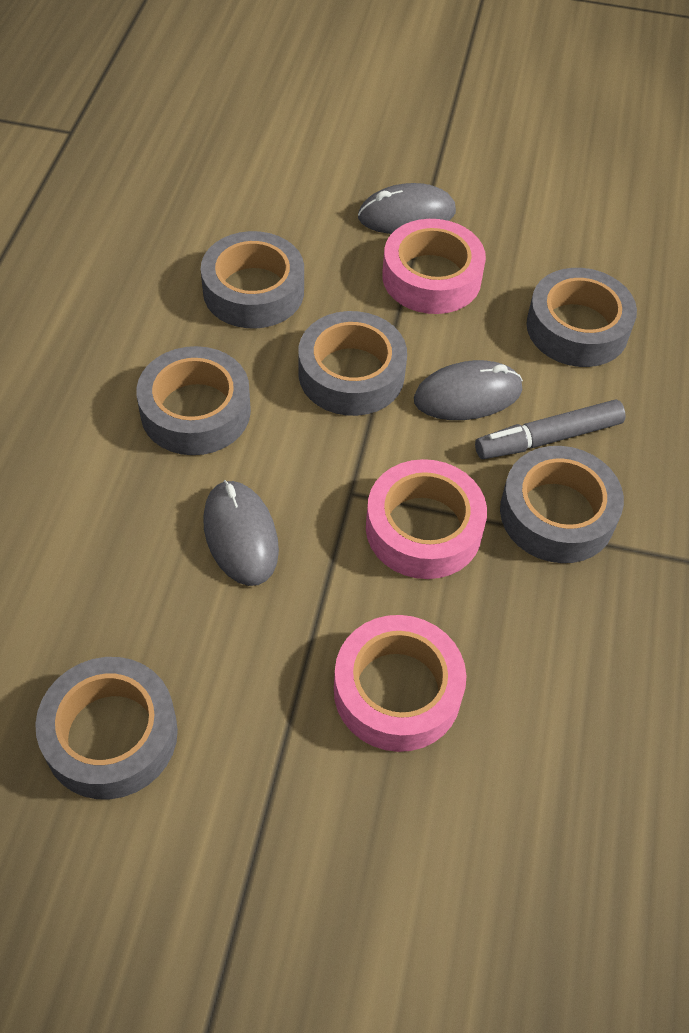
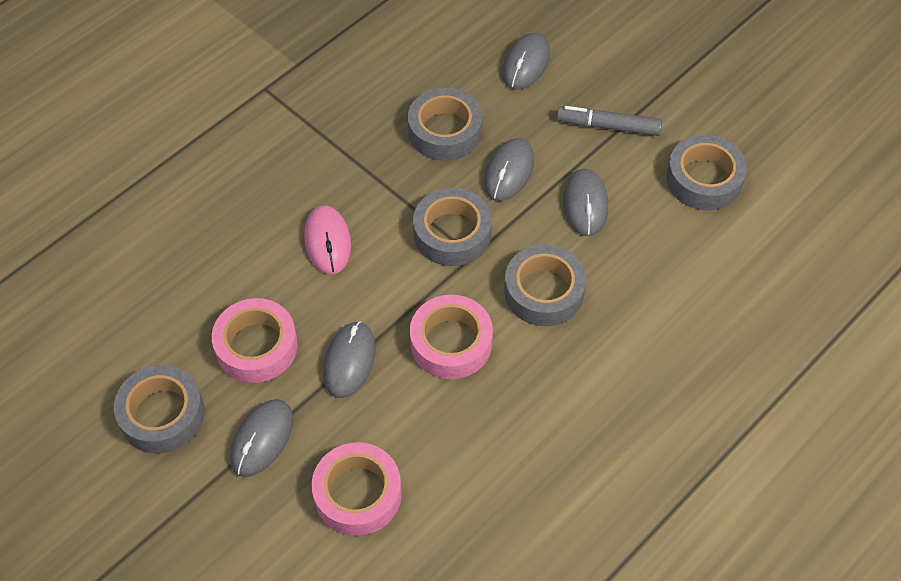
grey mouse: [203,480,279,586] [358,183,456,234] [414,360,523,420] = 3 -> [230,399,293,477] [323,321,376,398] [484,138,534,201] [502,33,550,90] [563,168,608,236] = 5
grey tape: [35,657,178,799] [136,346,251,455] [201,231,304,329] [298,311,407,416] [500,446,624,563] [526,268,637,367] = 6 -> [114,365,205,453] [408,88,482,161] [413,188,492,266] [504,244,586,326] [666,135,747,210] = 5
pink mouse: none = 0 -> [304,205,351,274] = 1

